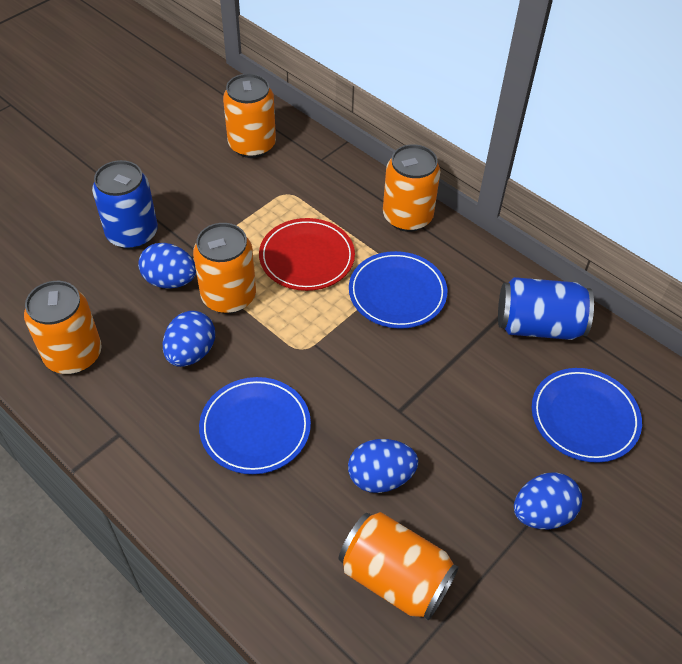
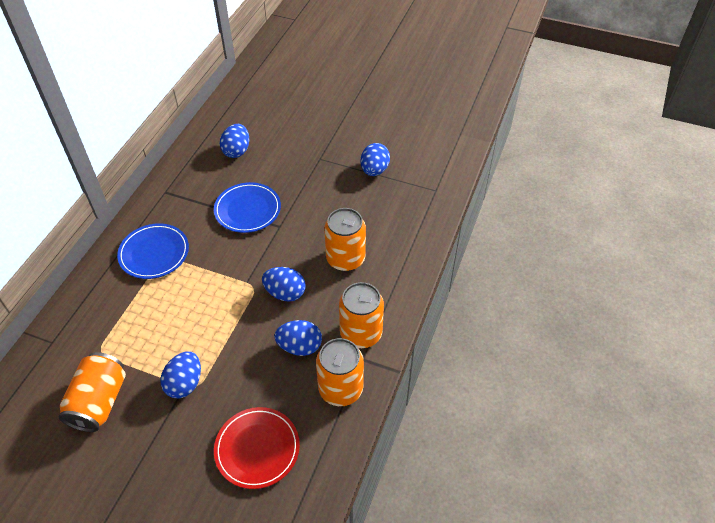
blue can: [92,160,158,249] [498,277,594,340] = 2 -> none = 0
blue egg: [138,243,196,289] [163,311,215,367] [348,439,418,493] [514,472,582,529] = 4 -> [161,351,201,398] [220,124,249,158] [262,267,306,302] [274,320,322,356] [361,143,390,176] = 5
blue plate: [199,377,311,474] [349,251,447,329] [532,368,642,463] = 3 -> [117,223,189,279] [214,182,281,233] = 2
orange can: [24,281,102,374] [193,223,256,314] [223,74,276,158] [339,512,459,620] [383,144,441,232] = 5 -> [59,352,126,432] [316,338,364,406] [324,208,366,271] [339,282,384,348] = 4

